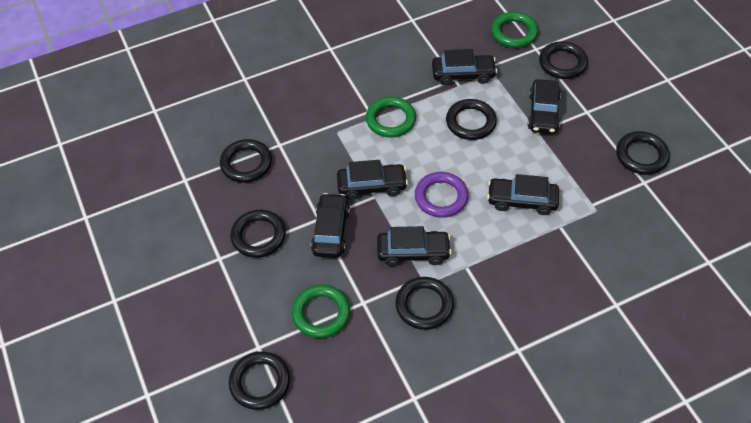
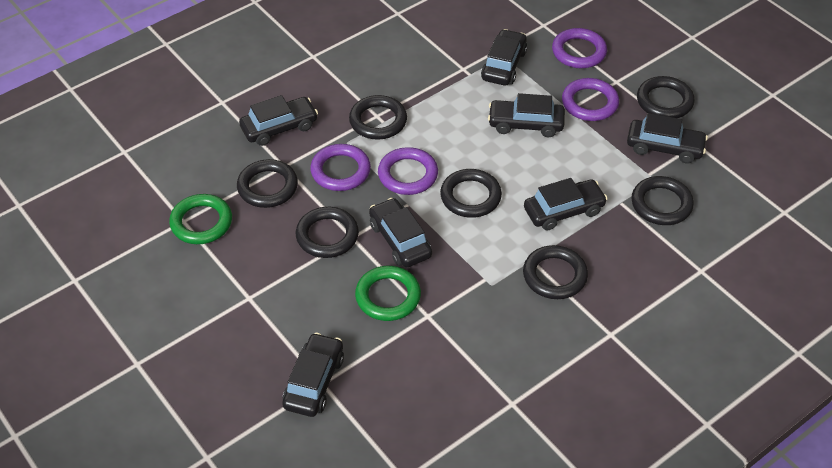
black car: [311,193,350,258] [337,160,408,200] [377,226,452,266] [432,49,497,85] [487,174,559,215] [528,79,561,134] = 6 -> [239,95,318,146] [282,333,344,417] [369,198,432,267] [481,29,527,85] [488,93,565,137] [524,178,608,230] [627,113,708,164] = 7
green ring: [292,285,350,338] [366,97,416,138] [491,12,538,48] = 3 -> [169,194,232,244] [355,266,421,321] = 2
purple ring: [415,172,469,218] = 1 -> [310,144,371,191] [378,147,438,195] [552,28,607,68] [562,78,619,121] = 4

